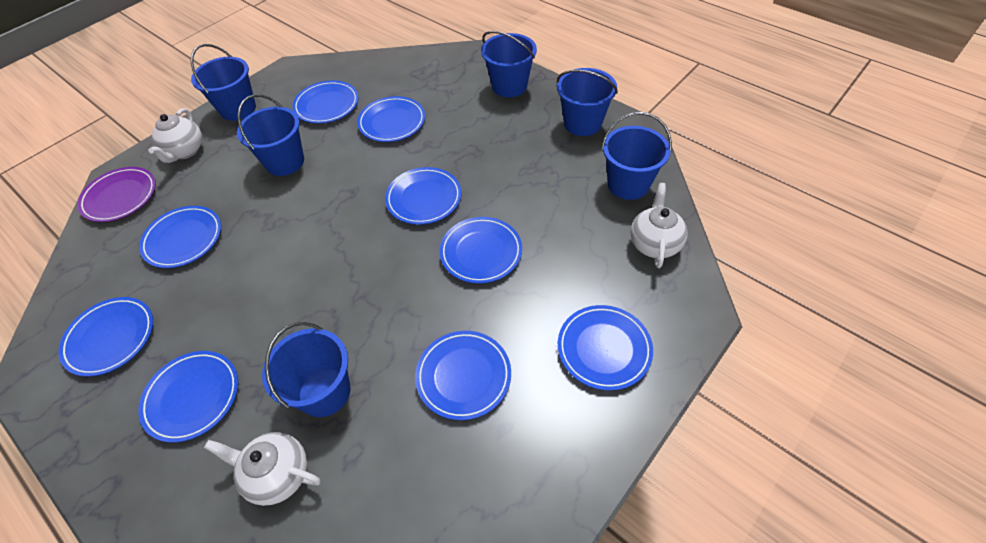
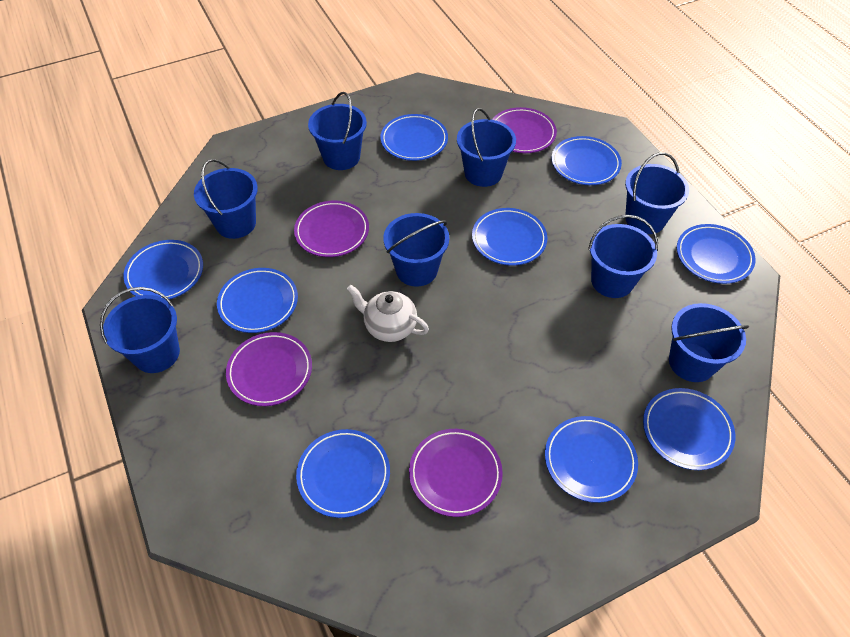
blue bucket: [190,44,256,121] [237,94,304,176] [262,322,351,417] [481,31,537,97] [557,68,618,136] [602,112,672,200] = 6 -> [100,287,180,373] [194,159,258,239] [308,92,367,170] [383,213,449,287] [457,108,516,187] [588,215,658,298] [625,152,689,234] [669,303,749,382] = 8
purple plate: [78,167,156,222] = 1 -> [226,332,312,406] [294,201,369,257] [409,429,503,517] [492,107,557,153] = 4
white teapot: [148,108,202,163] [204,432,321,506] [630,183,687,268] = 3 -> [347,285,429,342] = 1

